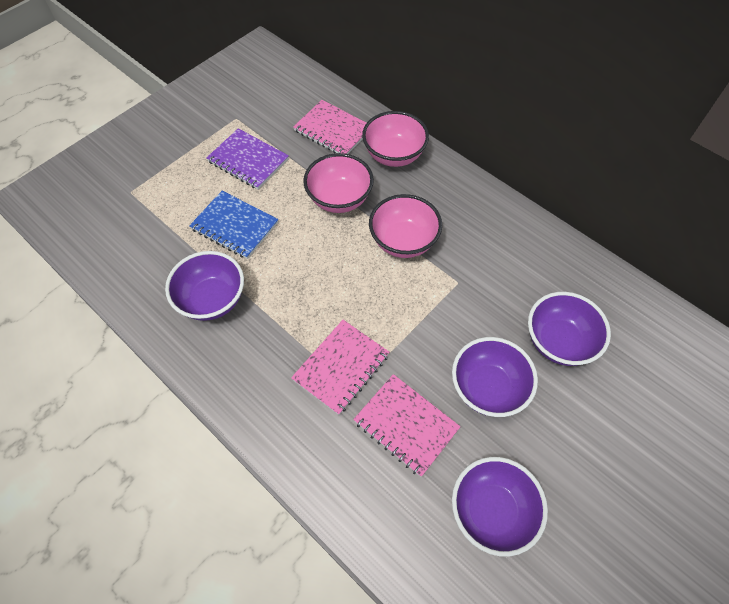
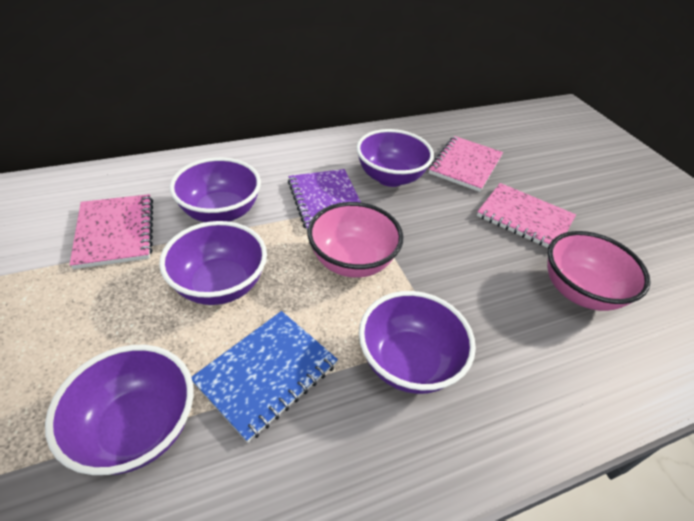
pink bowl: [303,153,374,213] [362,111,429,167] [369,194,442,258] = 3 -> [308,202,403,278] [547,231,651,311] = 2
purple bowl: [165,251,244,321] [452,337,538,417] [452,457,548,556] [528,292,611,366] = 4 -> [45,345,194,475] [159,221,267,305] [170,157,261,222] [356,129,434,187] [359,291,476,394] = 5

